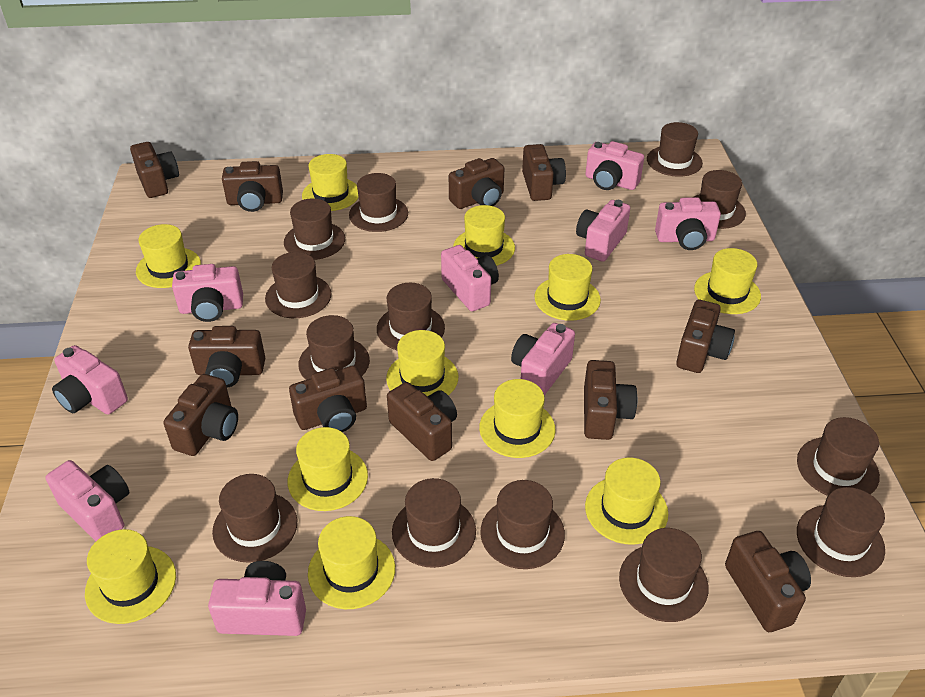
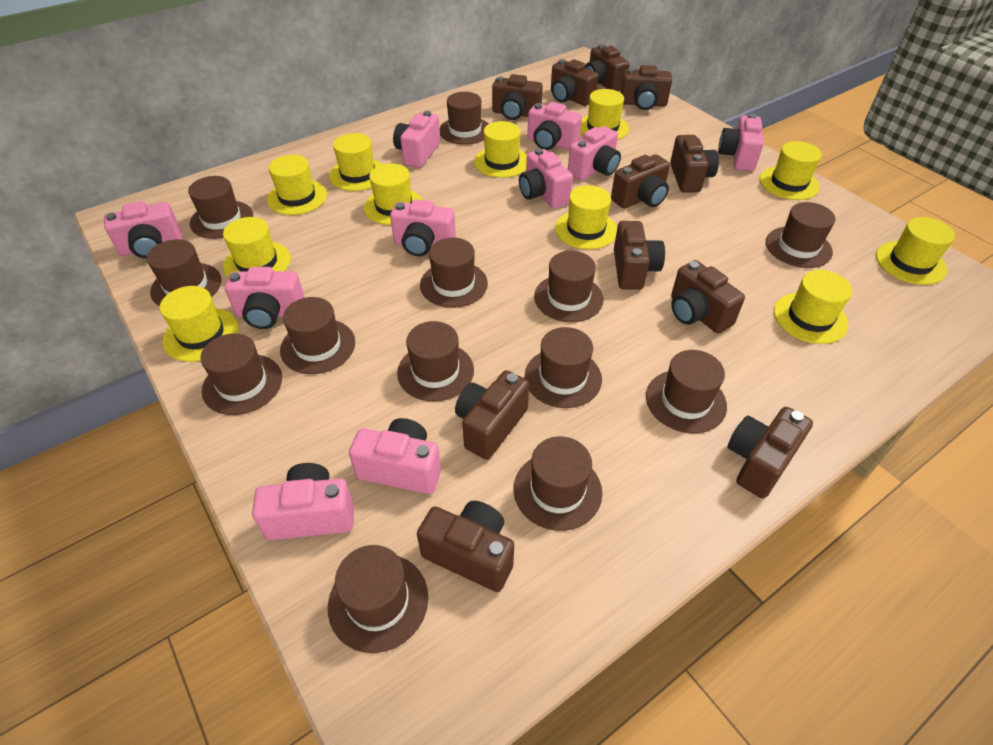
pink camera: [46,460,129,541] [52,345,128,415] [172,264,243,322] [208,561,306,636] [441,245,499,311] [511,323,575,396] [576,200,630,262] [585,141,644,190] [655,197,721,250] = 9 -> [104,201,182,259] [225,267,305,329] [252,463,354,540] [349,418,441,494] [390,199,456,256] [393,111,440,168] [519,148,573,209] [527,102,582,150] [568,126,621,180] [718,114,764,171] = 10

